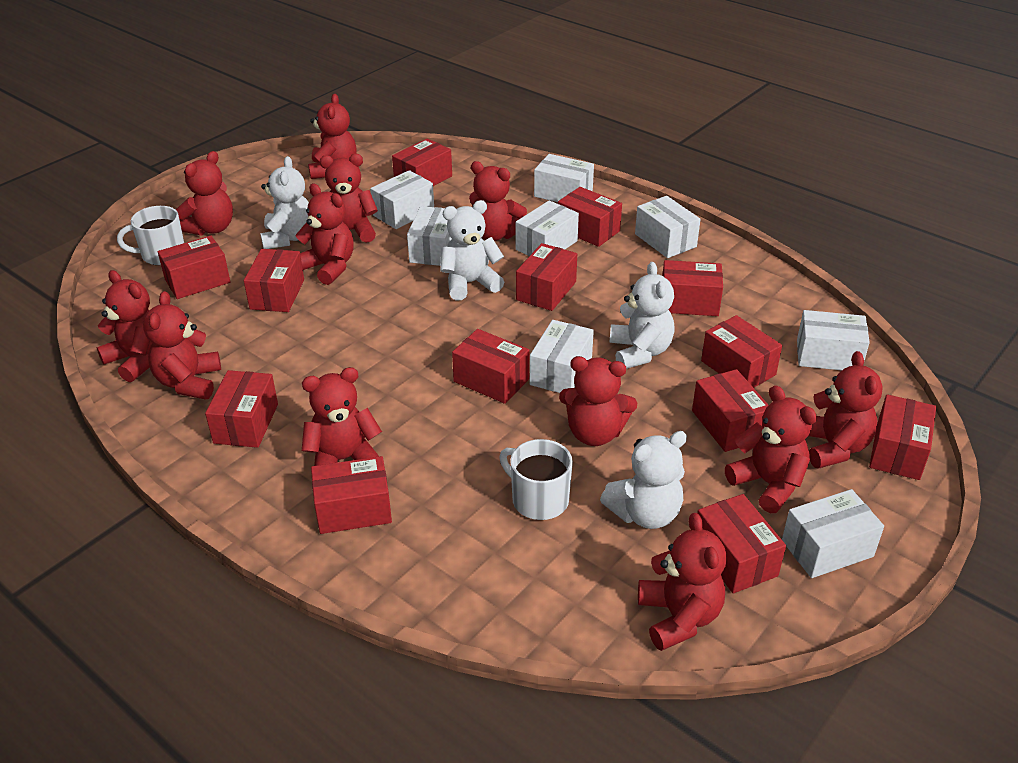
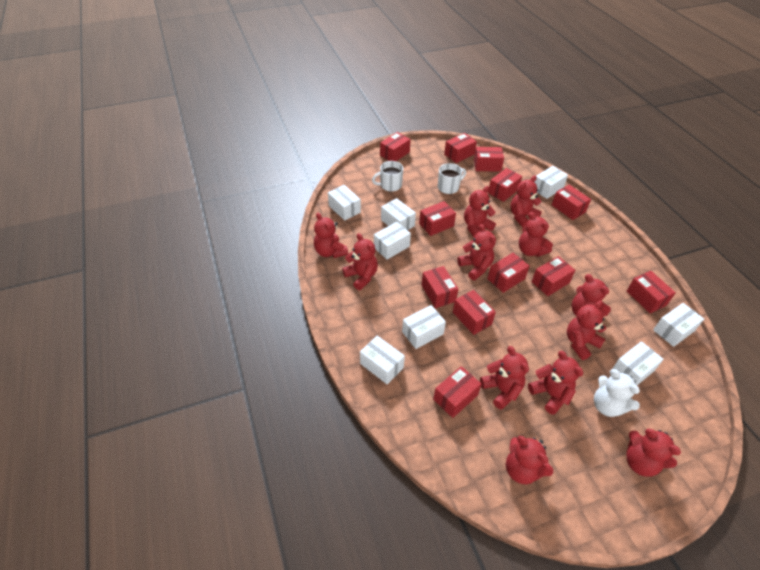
red box: [158,235,230,299] [205,370,278,448] [244,249,304,312] [311,456,392,534] [392,138,452,186] [452,329,529,404] [516,243,577,311] [558,187,622,247] [662,260,723,316] [692,369,769,452] [697,494,786,593] [701,315,782,388] [869,394,936,480] = 13 -> [380,132,411,161] [419,201,456,236] [422,266,458,308] [433,366,481,418] [444,133,477,163] [453,290,496,335] [474,147,504,172] [487,253,530,293] [488,168,522,202] [532,256,575,296] [552,185,591,220] [627,271,676,314] = 12
white teddy bear: [260,156,309,249] [440,200,504,301] [600,431,687,529] [610,262,675,369] = 4 -> [594,369,640,417] = 1

